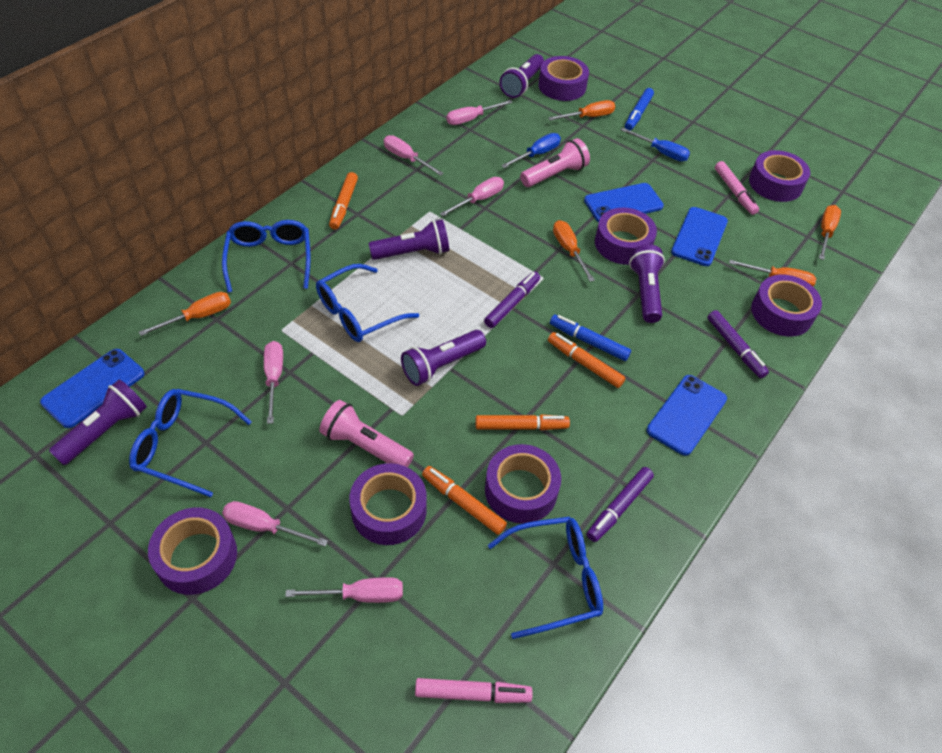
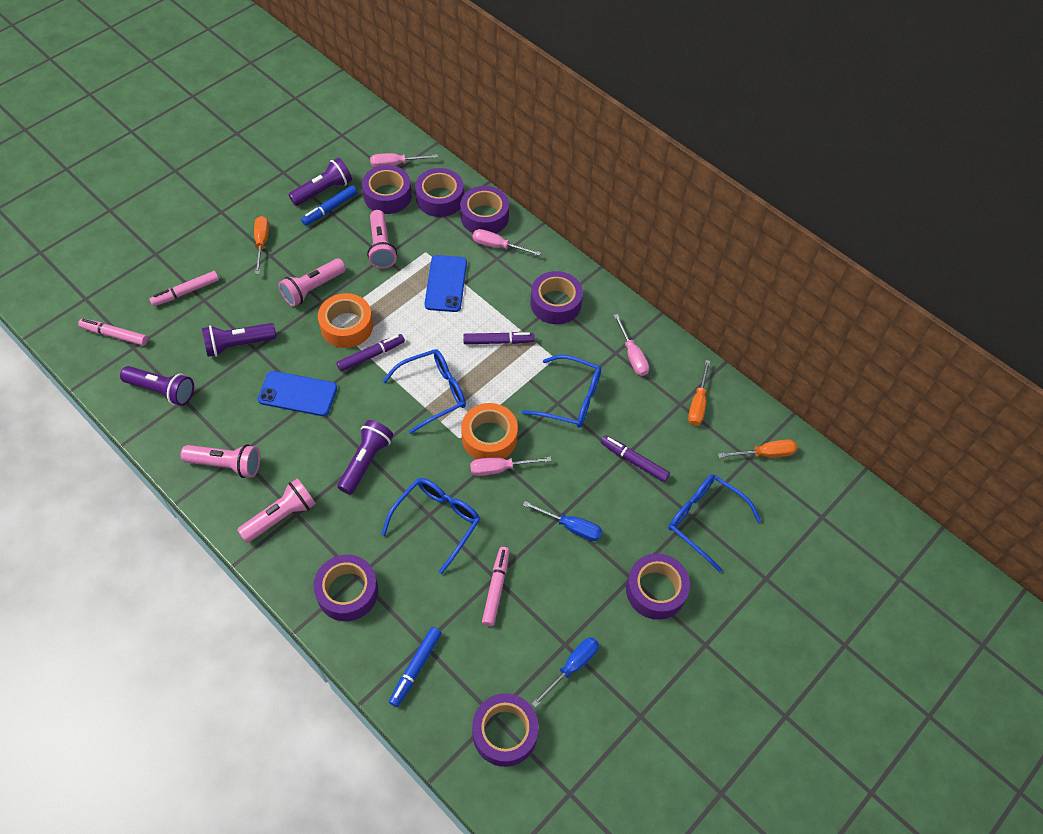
blue phone: [40,349,144,428] [584,183,664,222] [646,375,727,456] [671,207,728,266] = 4 -> [258,371,337,416] [424,255,467,312] = 2
orange marker: [329,172,358,230] [422,466,507,535] [476,414,570,430] [548,332,625,388] = 4 -> none = 0
orange screwdriver: [139,292,231,336] [548,100,615,121] [553,220,595,282] [729,260,816,287] [819,205,841,260] = 5 -> [254,216,269,274] [688,360,710,426] [718,439,797,458] = 3
orange tape: none = 0 -> [318,293,373,348] [461,403,518,459] = 2
pink flashlight: [319,400,414,467] [520,138,590,187] = 2 -> [181,444,260,478] [237,478,316,543] [279,258,346,307] [367,210,397,269] = 4
pink marker: [415,678,532,703] [715,161,759,215] = 2 -> [78,319,148,346] [149,271,219,306] [482,547,510,626] = 3
pink screwdriver: [222,501,328,546] [264,341,283,424] [285,577,403,603] [384,135,444,176] [440,177,504,216] [446,100,512,125] = 6 -> [370,153,438,168] [470,457,552,476] [473,229,541,256] [614,314,649,376] = 4
purple flashlight: [49,379,147,465] [369,220,449,260] [401,330,486,386] [500,54,544,98] [629,244,665,323] = 5 -> [120,366,194,406] [202,323,277,357] [288,158,352,206] [337,420,393,495] = 4

